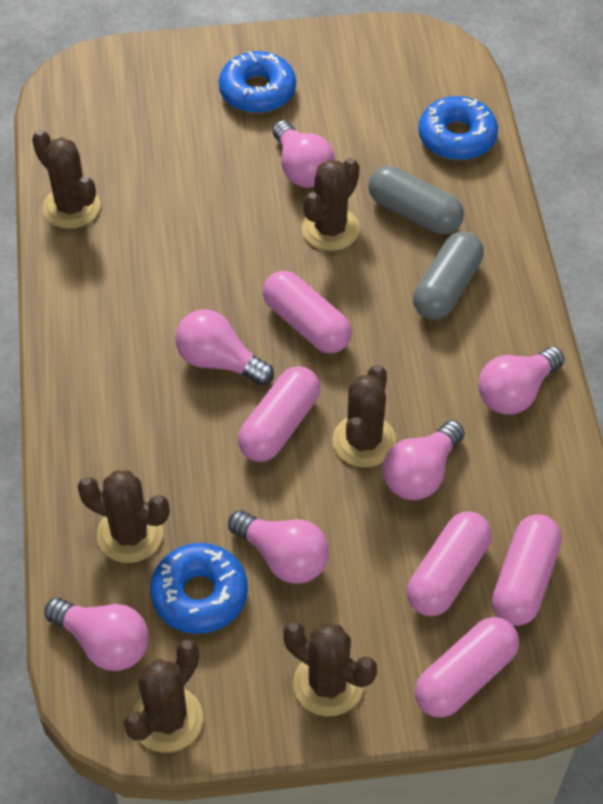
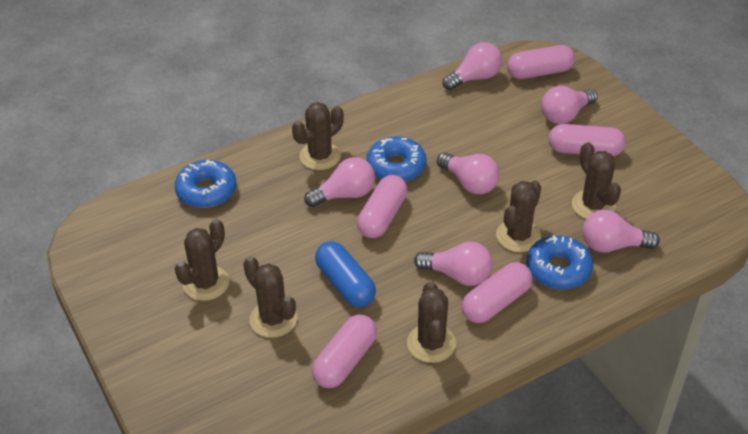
blue capsule: none = 0 -> [315,241,376,307] = 1
grey capsule: [368,166,464,234] [413,231,484,320] = 2 -> none = 0

